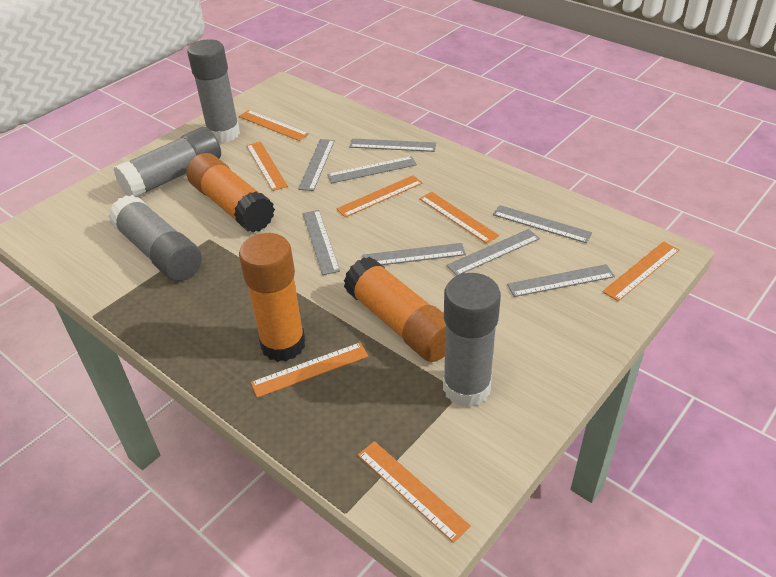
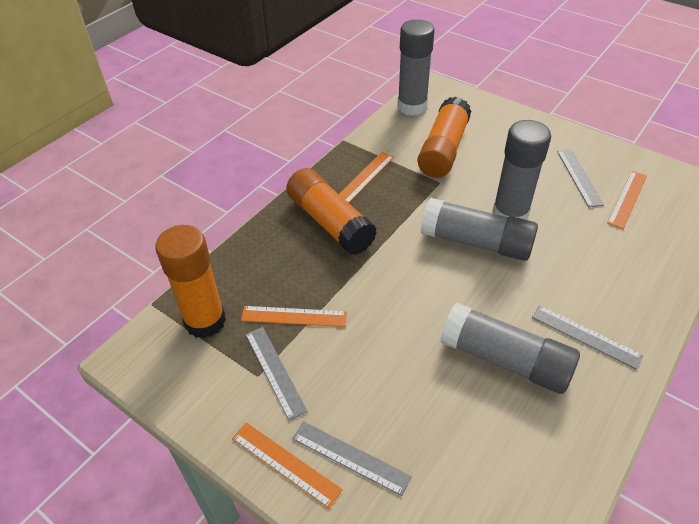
grey ruler: [298,139,335,191] [303,210,340,275] [327,156,417,184] [350,138,436,152] [362,243,466,265] [446,229,540,276] [493,205,592,243] [507,264,615,297] = 8 -> [245,327,308,420] [292,421,412,496] [532,305,643,370] [557,149,604,207] = 4
orange ruler: [239,110,309,141] [246,141,288,191] [251,342,368,398] [336,175,423,218] [358,441,471,543] [419,192,499,244] [602,241,679,301] = 7 -> [232,422,343,509] [241,306,347,327] [339,152,394,203] [607,171,647,229] = 4

